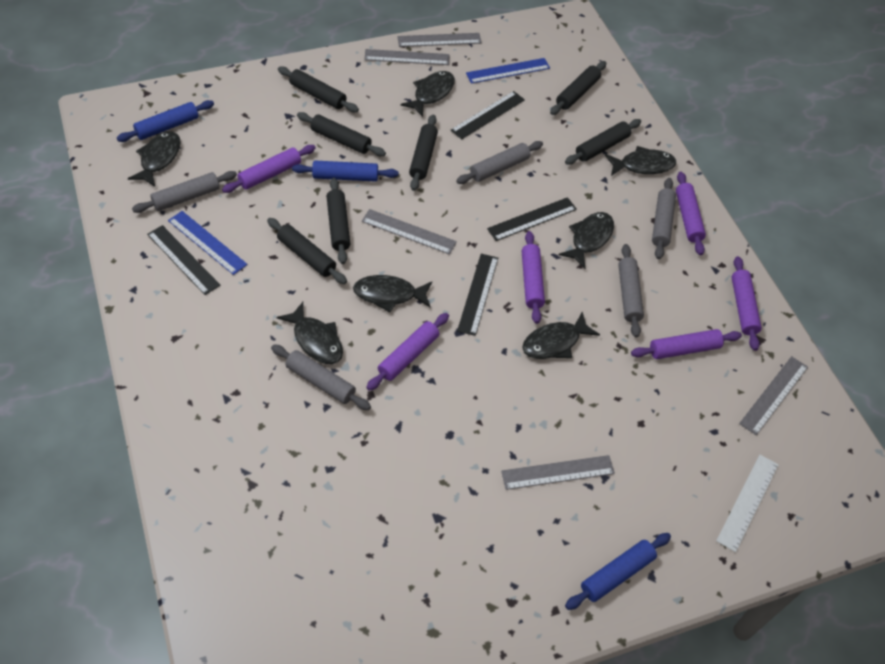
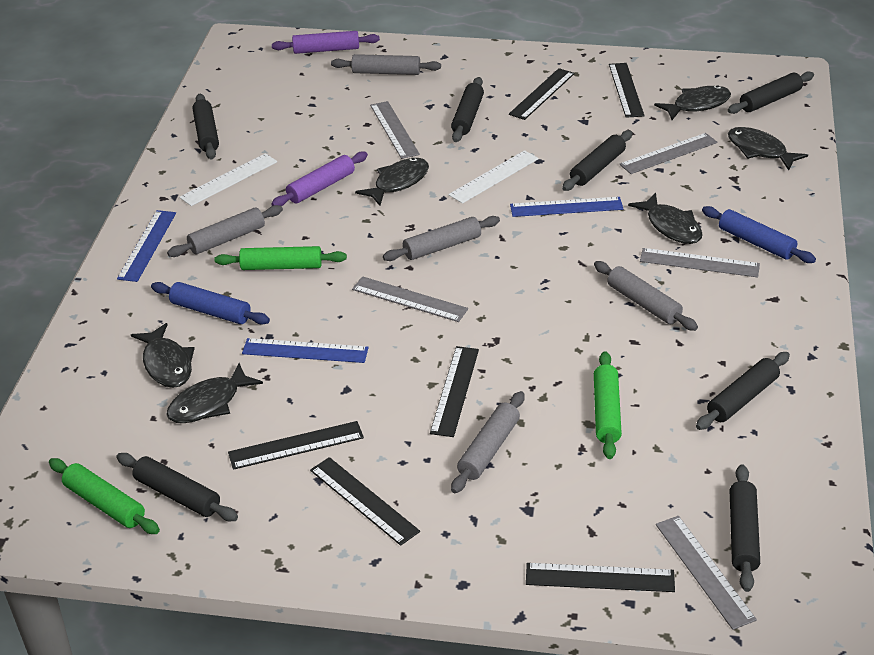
black fish: [128,131,181,187] [277,302,343,364] [353,275,432,312] [400,71,455,117] [522,312,600,359] [559,212,614,269] [605,146,676,176] = 7 -> [131,323,195,388] [166,363,263,423] [355,158,429,206] [628,193,703,244] [654,85,731,120] [728,127,808,170] = 6
black ruler: [147,225,220,295] [451,91,525,140] [457,254,498,336] [487,197,577,241] = 4 -> [228,421,364,470] [310,457,420,546] [430,346,479,437] [509,68,575,120] [526,563,675,592] [609,63,645,118] = 6
blue rolling pin: [117,100,214,142] [292,161,398,182] [565,533,671,610] = 3 -> [151,282,270,325] [702,206,816,263] = 2
blue ruler: [168,211,248,275] [466,58,550,84] = 2 -> [117,210,176,282] [242,338,368,363] [510,197,623,217] = 3
green rolling pin: none = 0 -> [49,458,160,534] [215,246,347,270] [594,351,622,459] = 3
purple rolling pin: [222,145,316,193] [366,313,449,391] [522,231,545,324] [631,329,742,359] [676,172,706,255] [731,256,762,351] = 6 -> [271,151,368,206] [272,31,380,54] = 2
white ruler: [716,455,779,552] = 1 -> [179,153,277,206] [448,150,539,204] = 2

